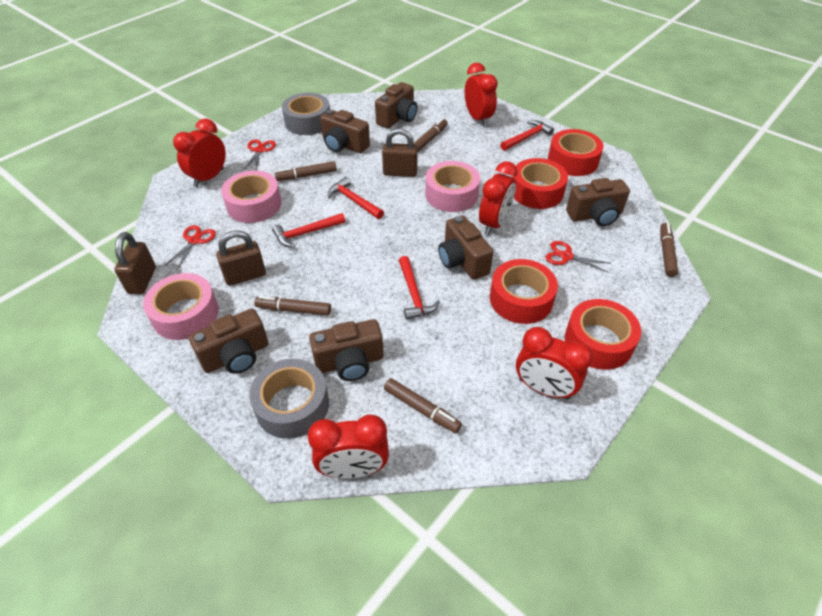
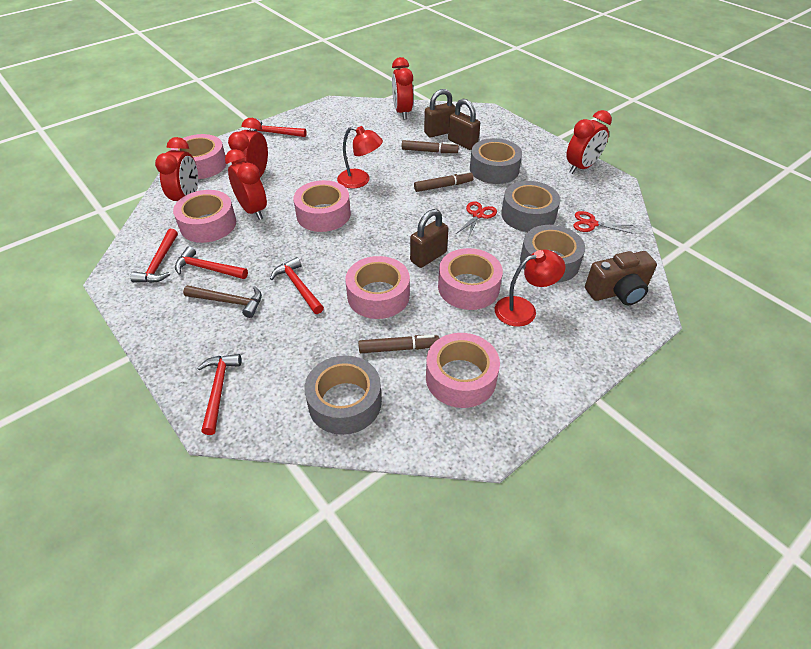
brown camera: [189,308,269,374] [309,319,384,381] [320,110,370,153] [375,82,417,128] [438,215,493,280] [566,178,630,226] = 6 -> [585,251,657,305] = 1
brown hammer: none = 0 -> [183,285,262,318] = 1
brown marker: [254,296,331,316] [275,161,337,181] [384,378,462,433] [413,118,448,152] [660,223,678,277] = 5 -> [359,335,439,353] [402,140,459,153] [414,171,474,192] = 3
grey tape: [249,359,329,439] [282,93,330,135] = 2 -> [304,355,382,435] [470,138,522,184] [501,181,560,232] [520,225,585,283] = 4
pink tape: [143,273,219,340] [221,171,281,223] [425,161,480,212] = 3 -> [171,134,227,179] [173,190,236,243] [293,180,351,232] [345,256,410,319] [426,333,500,408] [438,248,503,310] = 6
red hammer: [272,213,345,248] [328,177,384,219] [399,256,440,320] [500,120,554,151] = 4 -> [130,229,178,283] [175,246,248,279] [198,354,241,435] [250,119,307,137] [270,257,324,314] = 5
red lamp: none = 0 -> [337,126,383,189] [495,249,566,327] = 2
red scissors: [164,225,216,270] [244,140,276,171] [546,241,611,273] = 3 -> [456,202,497,239] [573,211,634,234] = 2
red tape: [490,259,558,324] [512,158,568,209] [548,129,604,176] [565,299,641,370] = 4 -> none = 0

